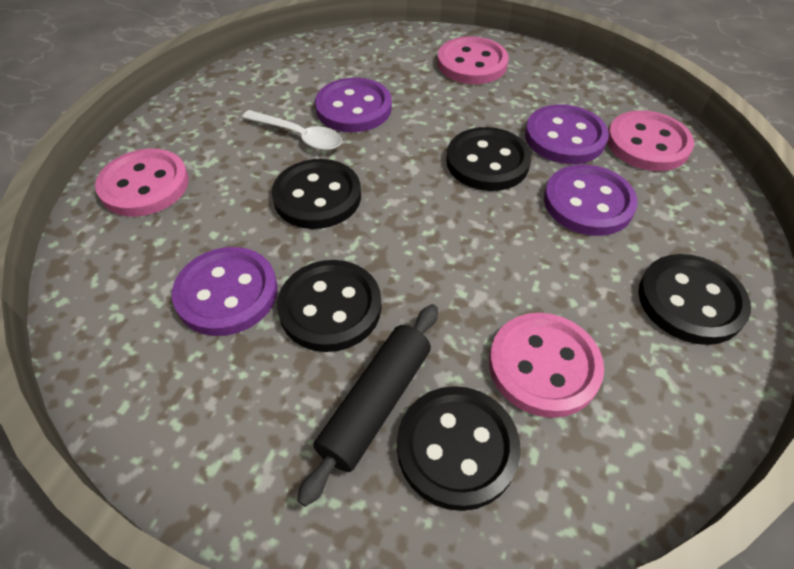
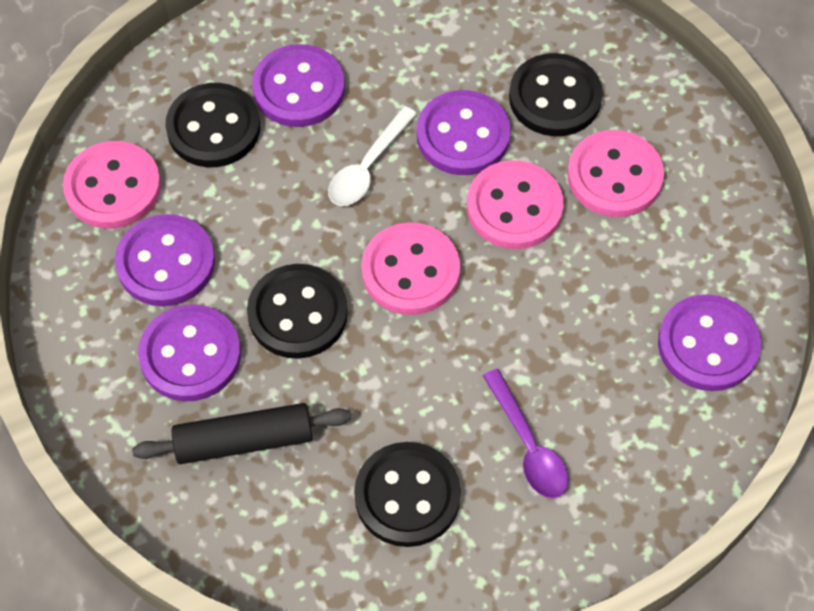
black button: [272,159,361,229] [277,260,382,352] [397,386,521,511] [446,127,531,191] [638,254,751,345] = 5 -> [165,83,260,167] [247,264,348,359] [354,442,461,547] [509,53,603,136] = 4
purple button: [172,247,278,336] [315,78,392,132] [525,105,609,164] [544,165,638,236] = 4 -> [115,214,215,306] [138,304,241,401] [252,44,345,127] [416,90,511,175] [658,294,761,391] = 5
purple spoon: none = 0 -> [483,369,569,499] = 1

